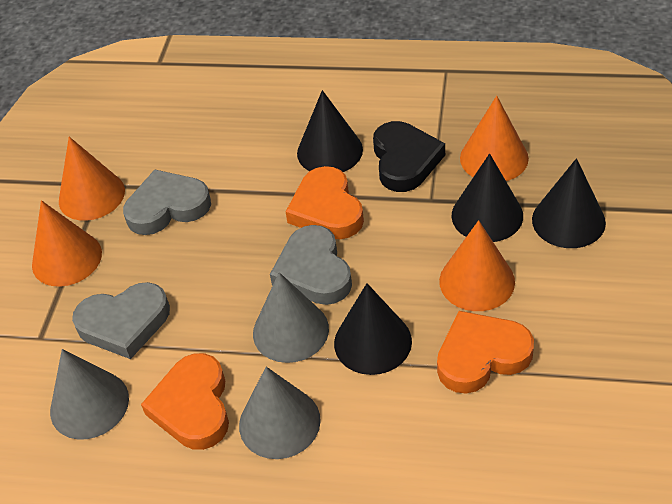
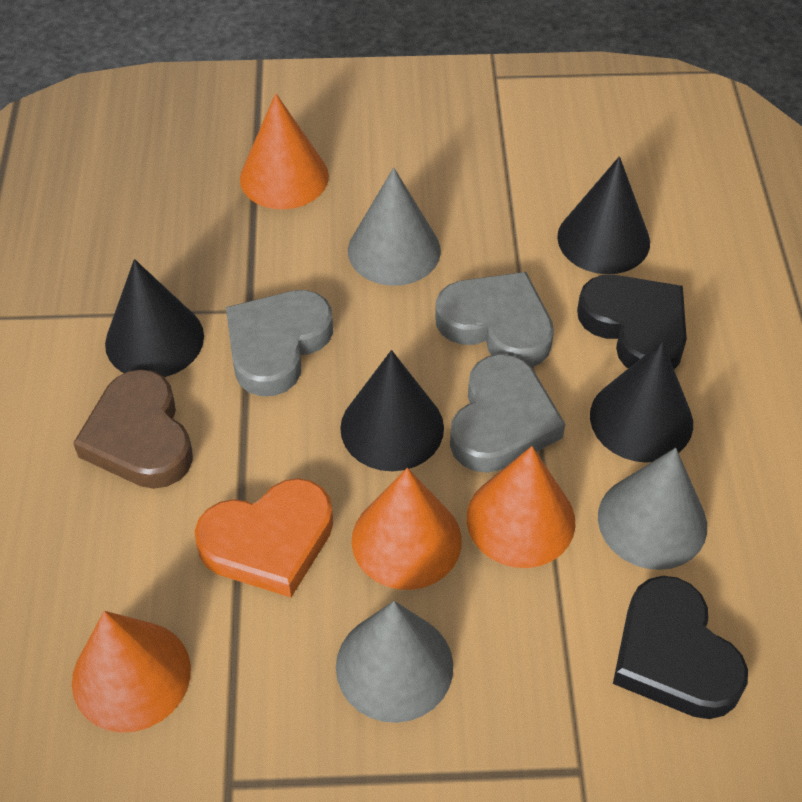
black heart: [373,121,445,192] = 1 -> [577,275,687,369] [613,576,748,719] = 2
brown heart: none = 0 -> [73,369,193,489] = 1
orange heart: [141,353,229,450] [286,166,364,239] [437,311,534,393] = 3 -> [195,478,333,597] = 1

